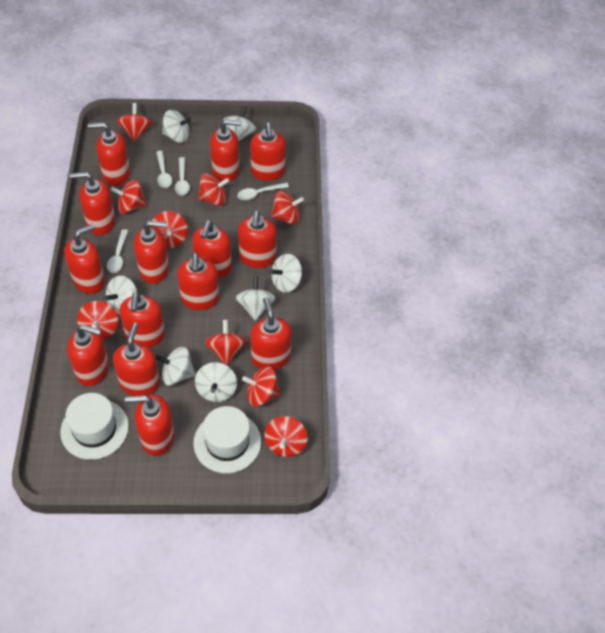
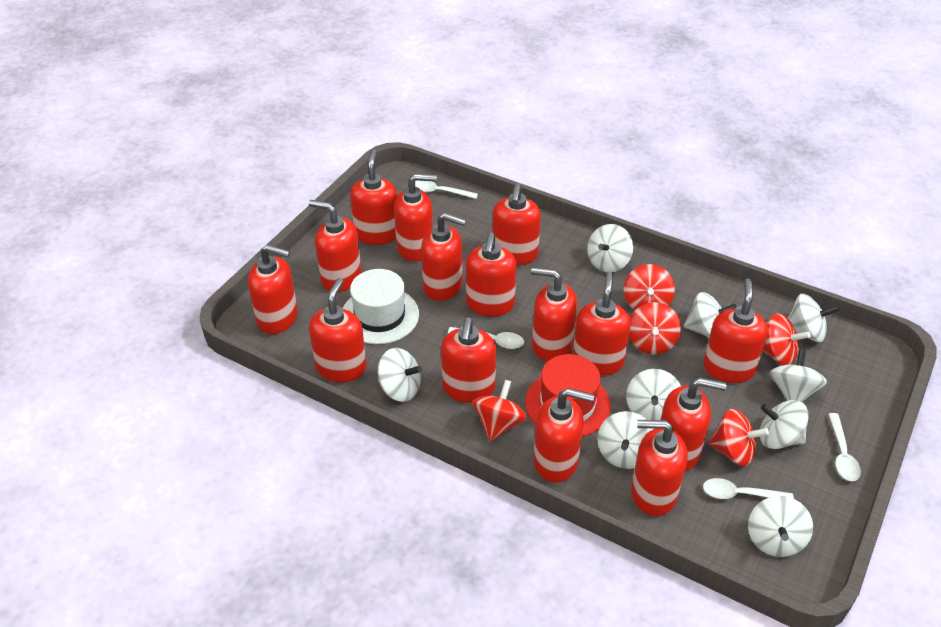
red hat: none = 0 -> [525,354,611,437] = 1
red soap dispenser: [64,224,105,294] [67,325,109,386] [70,172,116,235] [87,122,130,186] [113,323,160,396] [120,291,165,348] [125,395,175,456] [134,221,169,284] [177,253,219,310] [192,220,232,278] [210,119,242,182] [238,210,277,268] [250,123,286,181] [250,297,292,370] = 14 -> [248,244,298,334] [309,200,361,292] [309,278,367,382] [350,149,397,245] [394,174,437,262] [421,213,467,301] [441,317,496,403] [466,233,516,317] [492,183,541,265] [531,267,577,361] [533,388,595,482] [573,271,631,376] [631,420,688,516] [661,378,726,471] [703,278,768,383] = 15
red spinning top: [77,301,118,340] [110,180,147,214] [117,103,152,142] [152,211,188,248] [198,173,230,206] [205,320,246,365] [242,367,281,407] [264,416,308,457] [271,191,304,224] = 9 -> [472,380,527,441] [624,264,675,310] [629,302,681,354] [708,409,769,466] [763,314,810,365] = 5
white hat: [60,393,129,460] [193,406,261,473] = 2 -> [342,269,419,344] = 1
white spinning top: [105,276,137,315] [155,347,196,385] [162,110,191,143] [195,362,237,402] [223,106,256,142] [236,276,275,321] [271,254,302,293] = 7 -> [378,348,422,402] [587,224,633,272] [597,411,653,469] [626,369,681,420] [684,292,737,338] [748,496,813,557] [760,400,809,449] [770,348,827,402] [788,294,839,342] = 9

